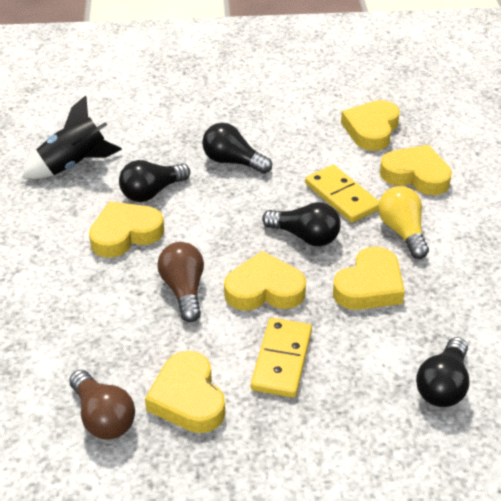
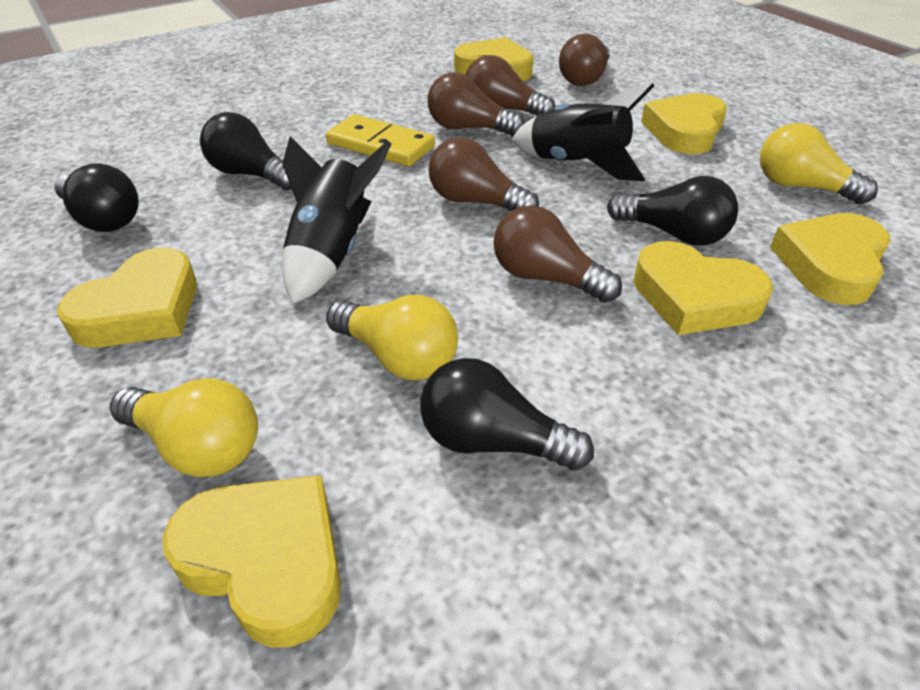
black rocket: [22,95,122,179] = 1 -> [282,136,391,304] [512,83,654,181] = 2
brown light bulb: [69,370,135,439] [157,242,204,322] = 2 -> [428,72,525,137] [429,137,539,211] [465,55,556,116] [493,205,622,303] [559,34,610,86] = 5
yellow domino: [251,318,312,398] [305,165,379,223] = 2 -> [326,114,435,167] = 1
yellow light bulb: [378,186,429,259] = 1 -> [110,378,258,477] [326,295,458,380] [760,123,878,204] = 3

